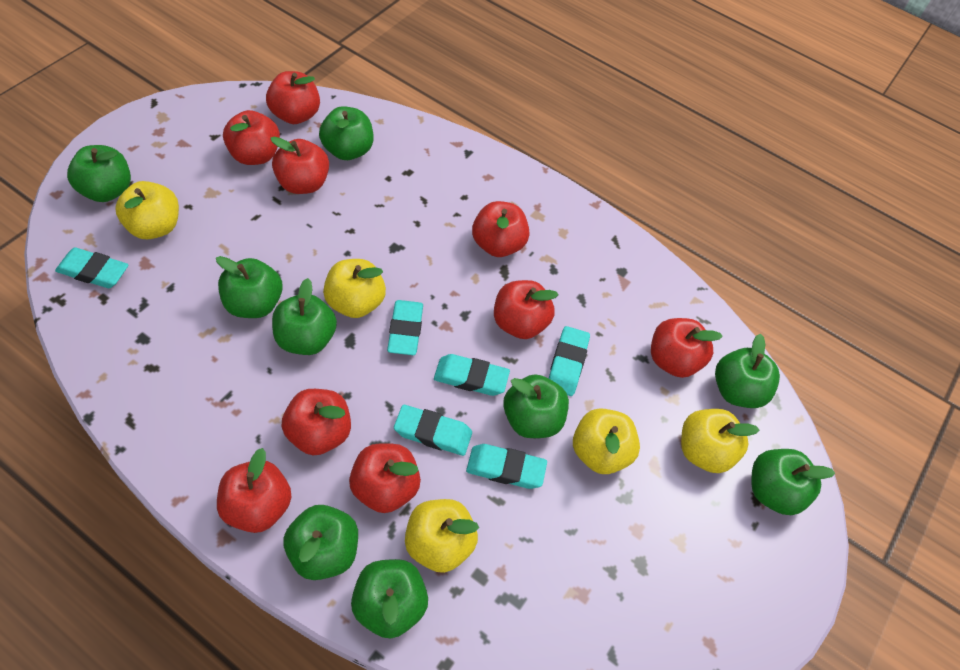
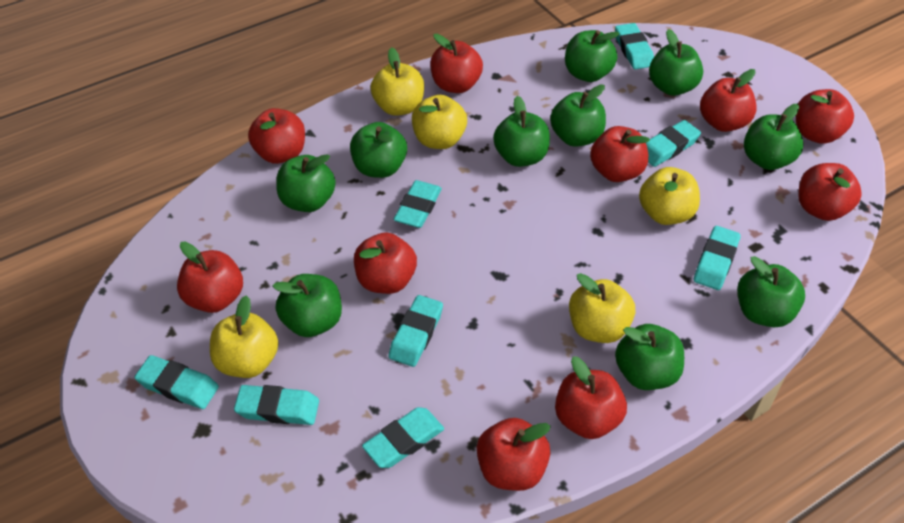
green apple: [67,145,131,202] [216,256,283,318] [272,278,337,355] [283,505,358,580] [319,106,374,160] [351,559,428,639] [503,374,569,438] [715,334,780,408] [751,449,835,515] = 9 -> [273,274,342,337] [276,154,336,212] [350,122,407,178] [493,96,550,167] [550,84,606,147] [565,30,620,82] [615,324,684,390] [649,29,703,96] [737,256,805,327] [744,104,804,170] = 10
red apple: [217,448,292,533] [223,110,280,165] [266,71,320,124] [270,137,329,194] [282,389,351,455] [349,443,421,513] [472,201,529,257] [494,280,558,339] [651,318,723,378] = 9 -> [177,241,243,313] [248,108,305,164] [354,232,417,294] [430,34,483,93] [477,418,551,491] [555,356,627,439] [590,126,650,182] [700,69,757,132] [796,89,854,144] [798,163,862,221] = 10
turquoise eraser: [55,248,128,288] [387,300,423,355] [394,405,472,456] [434,354,510,396] [466,444,547,489] [548,326,590,396] = 6 -> [134,355,219,409] [234,385,319,425] [362,407,444,468] [389,295,443,367] [393,180,442,228] [615,23,654,70] [646,120,701,167] [694,226,741,290] = 8

